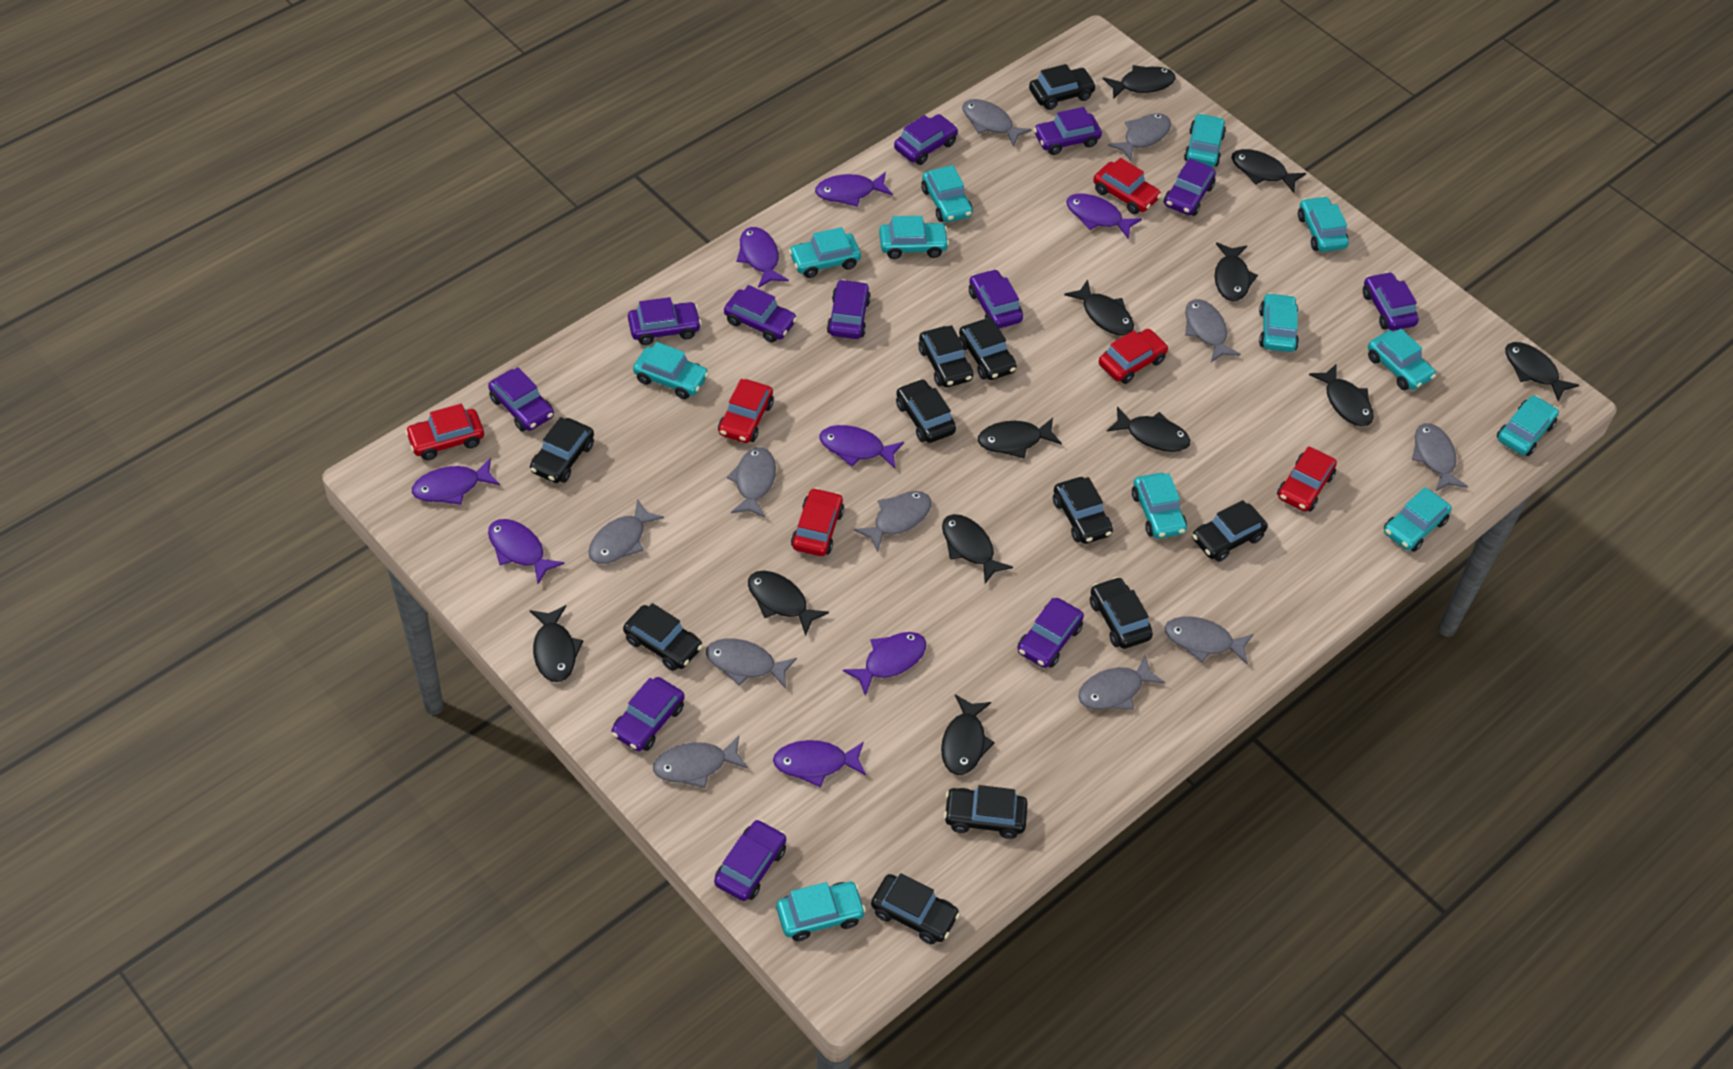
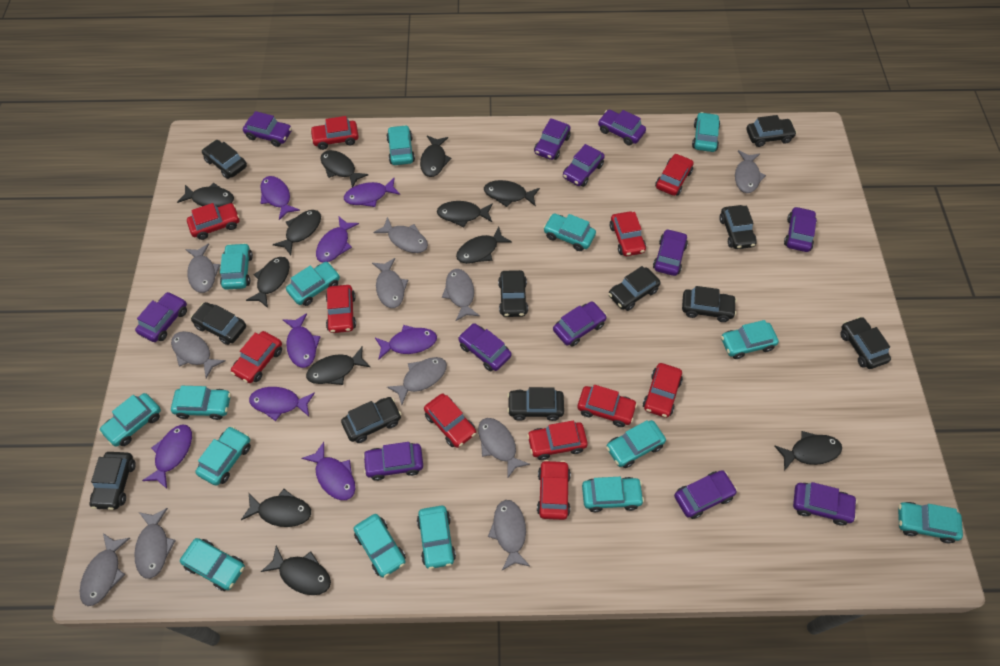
red car: [405,404,484,460] [718,379,774,443] [791,488,844,556] [1093,158,1161,214] [1099,329,1169,384] [1277,446,1337,511] = 6 -> [187,203,240,240] [231,331,282,383] [310,116,359,150] [326,285,356,333] [424,394,476,448] [527,420,588,460] [537,460,571,520] [577,385,637,427] [610,211,646,256] [643,363,683,418] [655,154,694,196] = 11
turquoise car: [633,342,709,399] [776,882,866,941] [789,227,861,278] [879,216,949,259] [921,165,973,222] [1132,473,1187,539] [1184,113,1226,167] [1259,293,1299,352] [1298,196,1349,252] [1368,329,1436,390] [1384,487,1452,552] [1497,395,1559,456] = 12 -> [99,393,161,447] [171,386,231,420] [180,538,245,591] [195,426,251,486] [220,243,253,290] [286,262,340,306] [354,514,406,578] [386,125,415,165] [417,506,456,569] [543,213,596,251] [582,477,644,512] [606,420,666,468] [692,112,720,152] [721,320,779,359] [898,502,963,543] = 15

